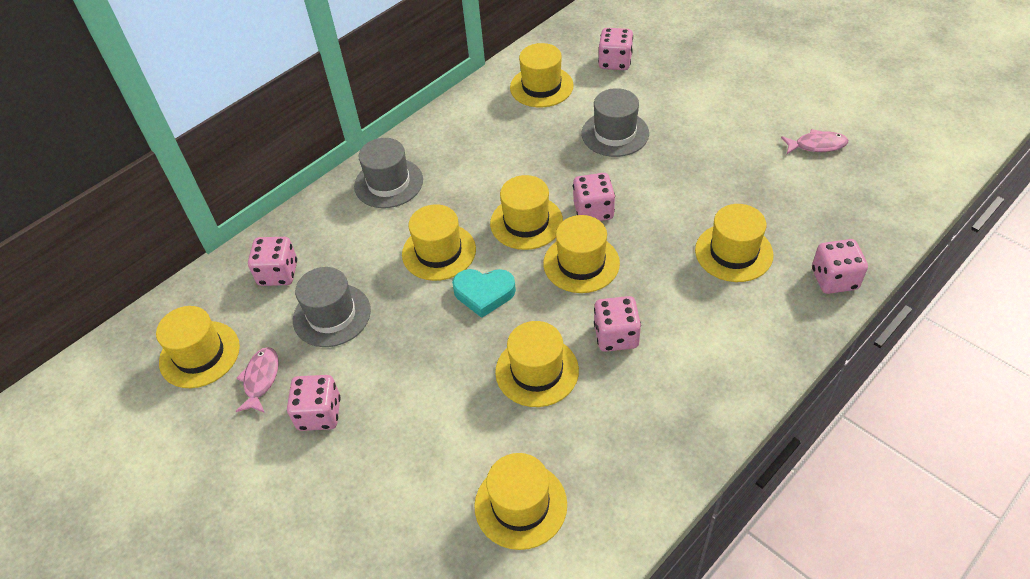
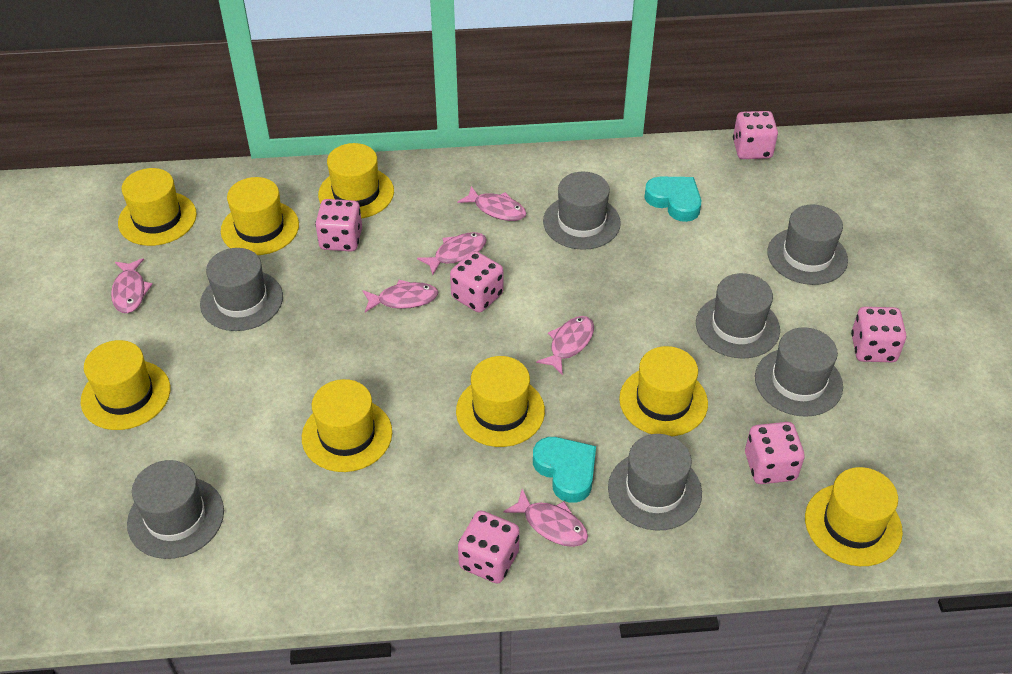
grey hat: [293,267,371,347] [354,138,423,208] [582,88,649,157] = 3 -> [127,460,224,559] [200,248,283,331] [543,172,621,250] [608,434,702,531] [696,273,780,359] [755,327,843,417] [767,205,848,285] = 7
pink fish: [235,347,279,413] [781,129,848,154] = 2 -> [111,258,153,313] [362,280,438,313] [417,232,487,275] [457,186,526,221] [503,489,588,547] [536,316,594,375] = 6
turquoise heart: [452,269,516,318] = 1 -> [533,437,596,503] [644,177,701,222] = 2

